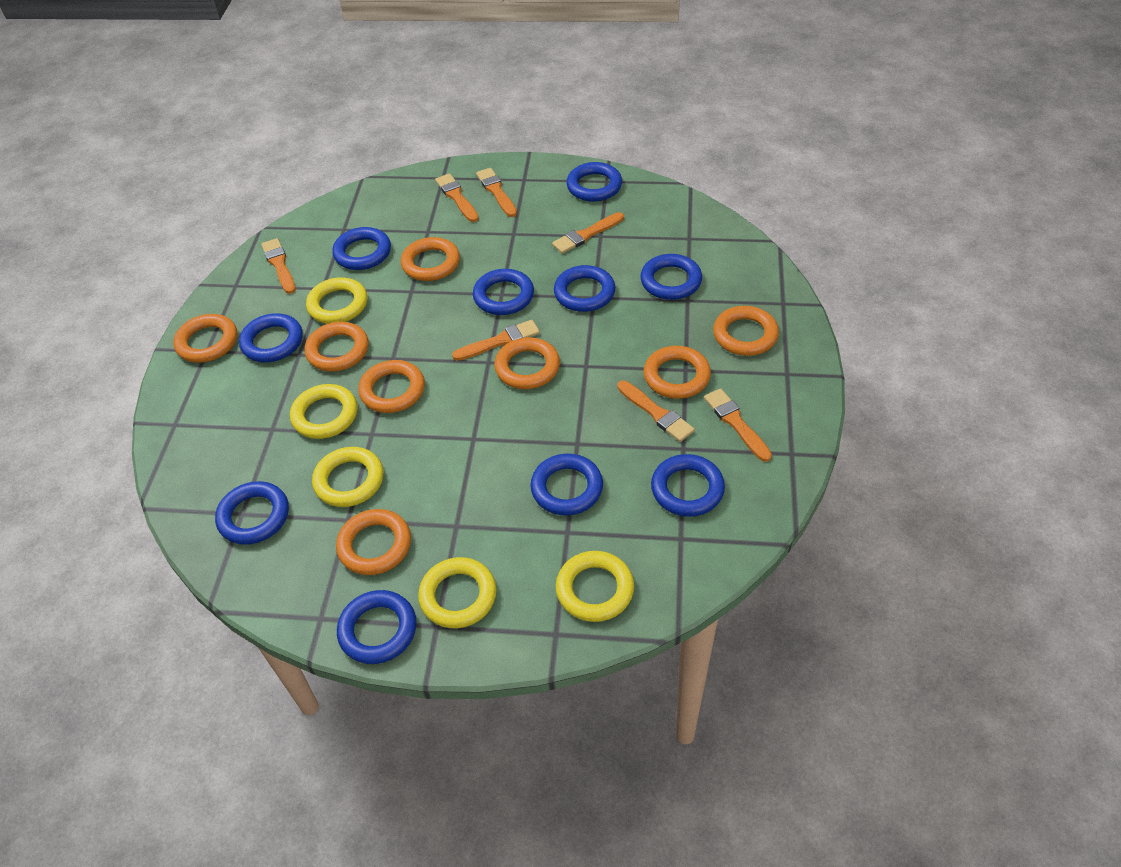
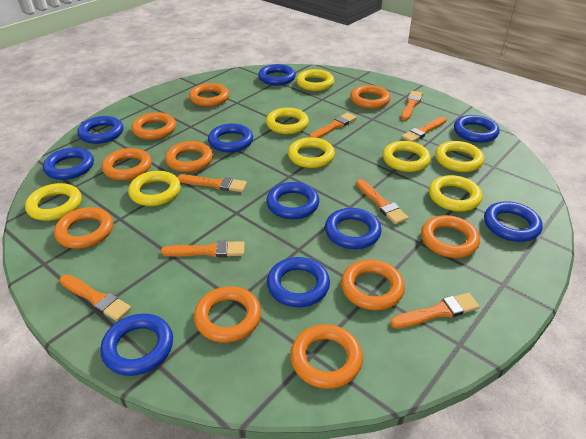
orange brush: [261,238,296,294] [435,173,479,222] [452,320,540,361] [476,168,517,217] [552,212,624,254] [617,380,695,442] [704,388,772,462] = 7 -> [59,274,131,321] [161,241,245,257] [177,175,247,192] [309,112,357,138] [356,179,409,224] [390,293,480,329] [401,91,423,120] [401,117,447,142] = 8
orange ring: [173,314,237,363] [305,322,369,371] [336,509,411,575] [358,360,425,413] [401,237,460,281] [494,337,560,389] [643,346,711,399] [713,306,779,356] = 8 -> [54,207,113,249] [102,148,152,180] [131,112,176,140] [165,141,213,172] [189,83,229,107] [194,286,261,343] [290,324,363,389] [341,260,405,310] [350,85,391,109] [421,215,480,258] = 10
yellow ring: [290,384,358,439] [306,277,367,324] [312,447,383,507] [418,557,496,628] [556,551,634,622] = 5 -> [25,183,82,221] [128,171,181,206] [266,108,309,134] [288,137,335,168] [296,69,334,91] [383,141,431,172] [429,175,482,212] [435,141,484,172] = 8

